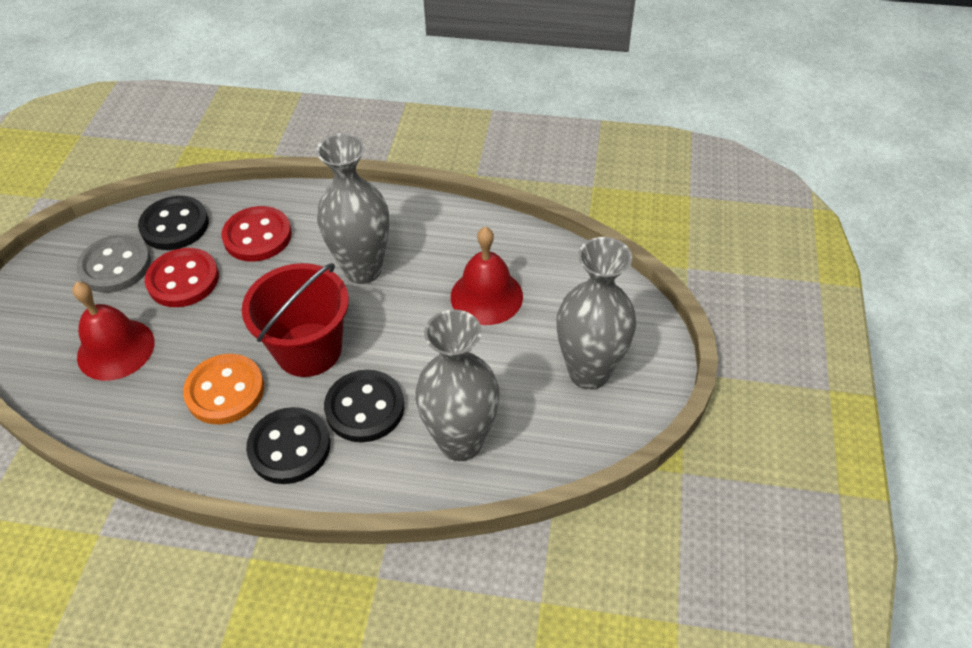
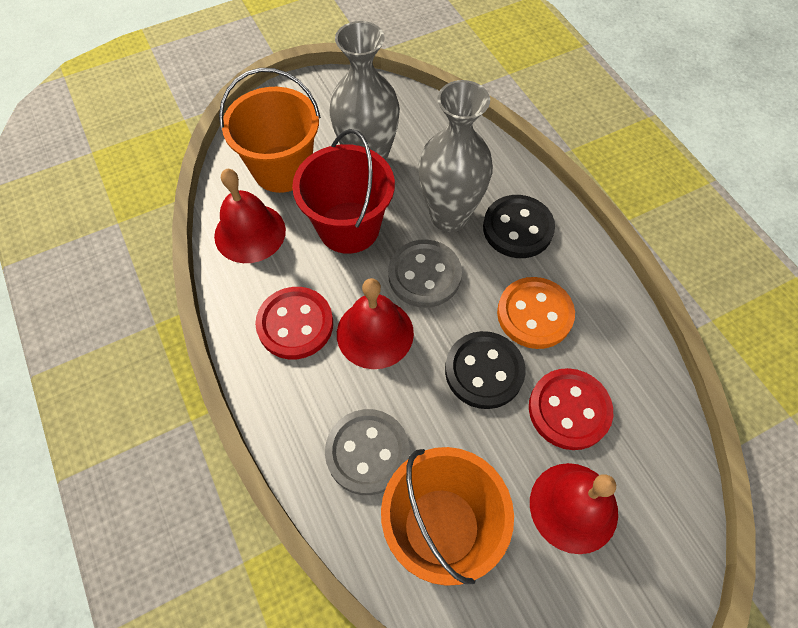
black button: [138,196,209,250] [246,407,330,484] [324,370,404,442] = 3 -> [445,331,526,409] [483,195,555,258] = 2
grey button: [76,235,151,293] = 1 -> [325,409,410,495] [388,240,462,308] = 2
grey vase: [316,133,389,284] [415,309,500,461] [556,237,636,390] = 3 -> [329,21,400,162] [418,80,493,232] = 2
orange bucket: none = 0 -> [219,68,321,193] [381,447,514,586] = 2
red bell: [72,282,155,381] [451,227,523,325] = 2 -> [214,169,286,263] [337,278,414,369] [530,463,618,554] = 3

